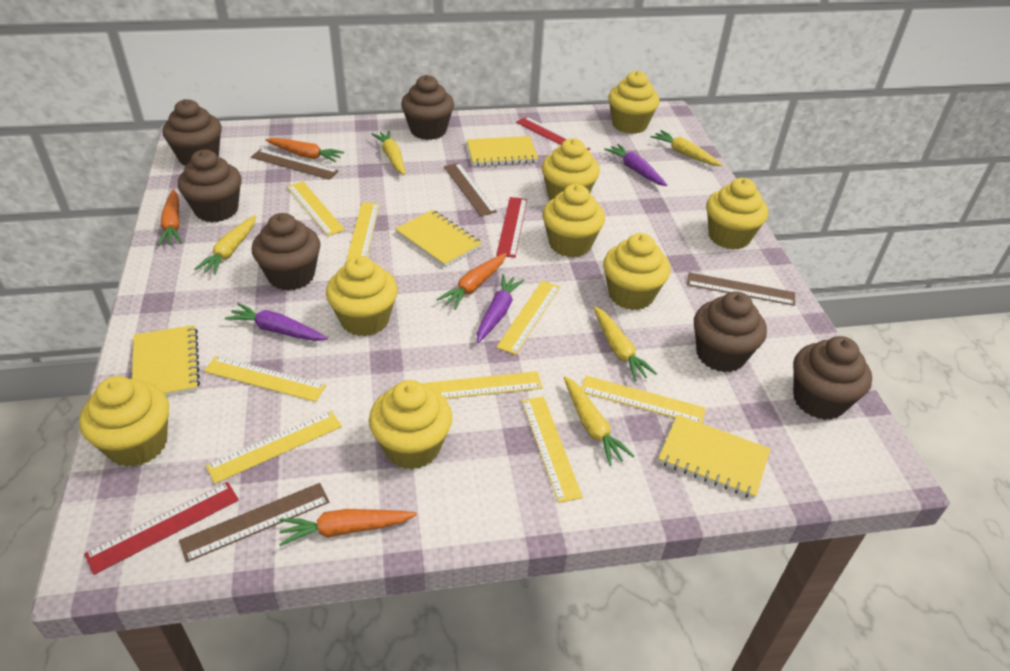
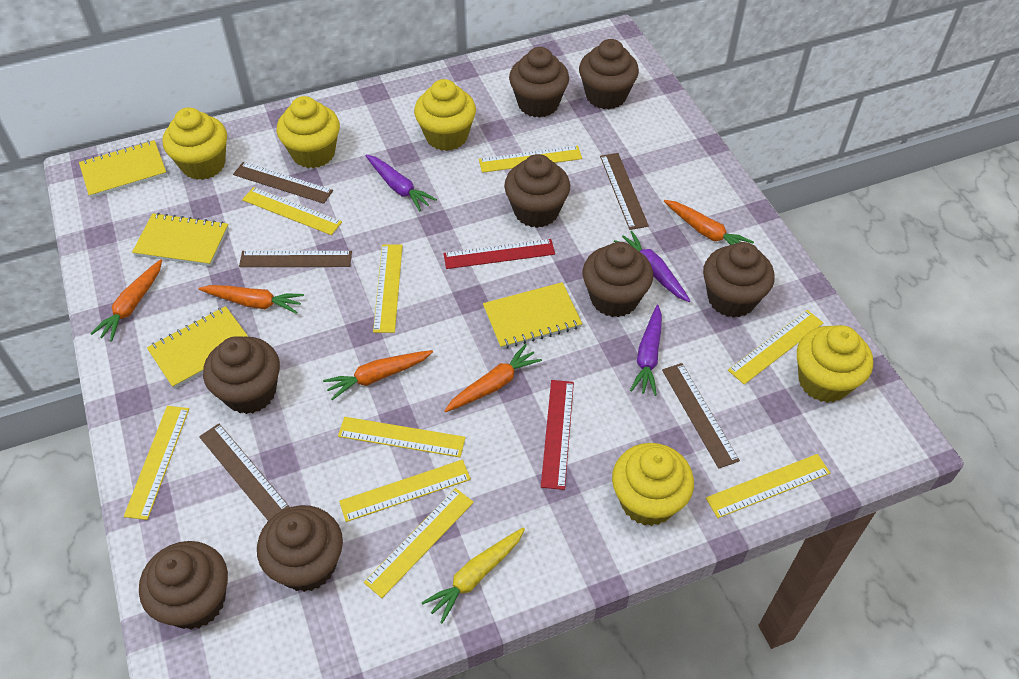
brown cupcake: [162,99,222,165] [178,150,241,222] [252,213,321,291] [401,75,454,140] [694,291,767,373] [793,336,872,420] = 6 -> [139,541,228,630] [203,336,280,414] [257,505,343,592] [504,154,570,228] [509,47,569,118] [579,39,639,109] [583,242,653,317] [703,242,775,318] = 8
brown ruler: [179,483,329,562] [251,149,339,180] [444,163,497,216] [687,272,795,306] = 4 -> [199,424,290,521] [233,162,333,204] [239,251,352,267] [600,153,649,230] [662,363,740,469] = 5
orange carrot: [158,189,182,246] [265,138,344,162] [279,509,417,546] [436,253,506,310] = 4 -> [90,259,162,342] [199,285,304,314] [323,350,433,400] [444,344,542,412] [664,200,754,245] = 5
red ruler: [84,482,239,575] [496,197,527,258] [516,117,591,150] = 3 -> [443,239,555,269] [541,380,574,490] = 2
yellow carrot: [194,215,256,275] [372,130,405,175] [564,376,634,466] [593,306,657,381] [650,130,723,166] = 5 -> [421,527,525,624] = 1
yellow cupcake: [79,376,169,467] [326,256,398,336] [369,380,452,470] [542,138,600,200] [543,184,605,257] [603,233,670,310] [608,71,660,134] [706,178,768,250] = 8 -> [163,107,227,180] [277,96,340,168] [414,79,476,151] [612,443,694,526] [797,325,873,403] = 5
yellow ruler: [204,356,326,402] [206,411,342,484] [287,181,345,236] [346,202,380,262] [421,371,542,399] [496,281,560,355] [522,397,583,503] [581,376,706,423] = 8 -> [124,406,189,520] [242,187,342,235] [338,417,465,457] [339,460,471,522] [364,488,474,598] [373,245,403,333] [479,145,582,173] [706,454,830,518] [728,310,823,385] = 9

